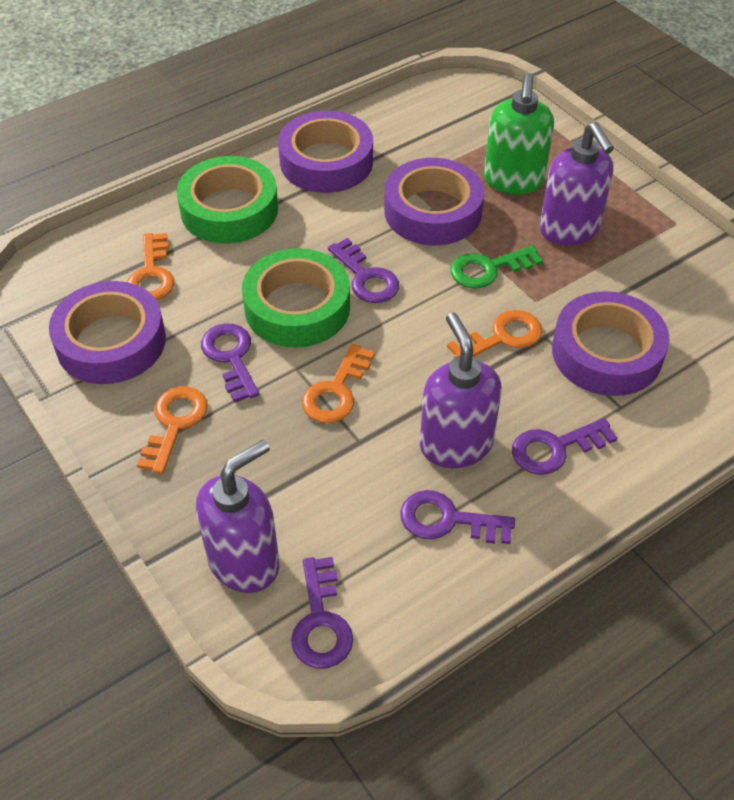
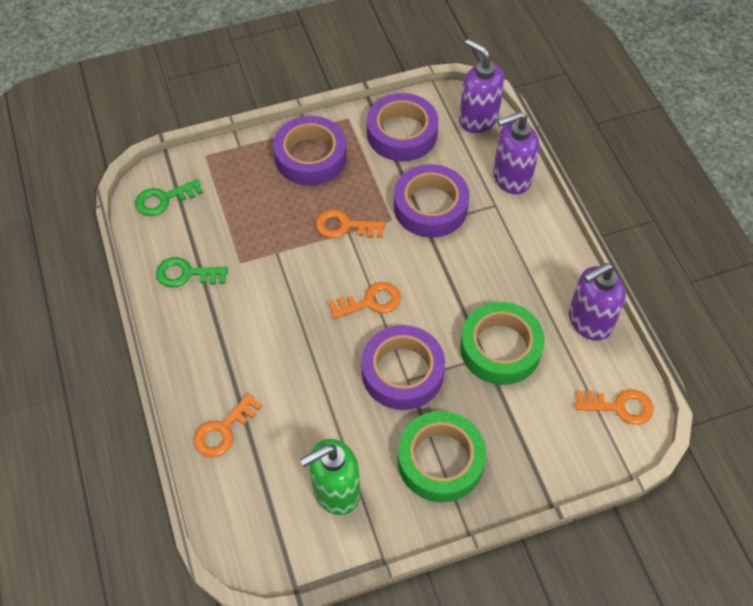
green key: [450,245,543,289] = 1 -> [135,179,203,216] [156,257,228,287] = 2
purple key: [201,323,259,402] [291,557,353,668] [328,238,399,303] [400,490,515,544] [512,418,617,475] = 5 -> none = 0

